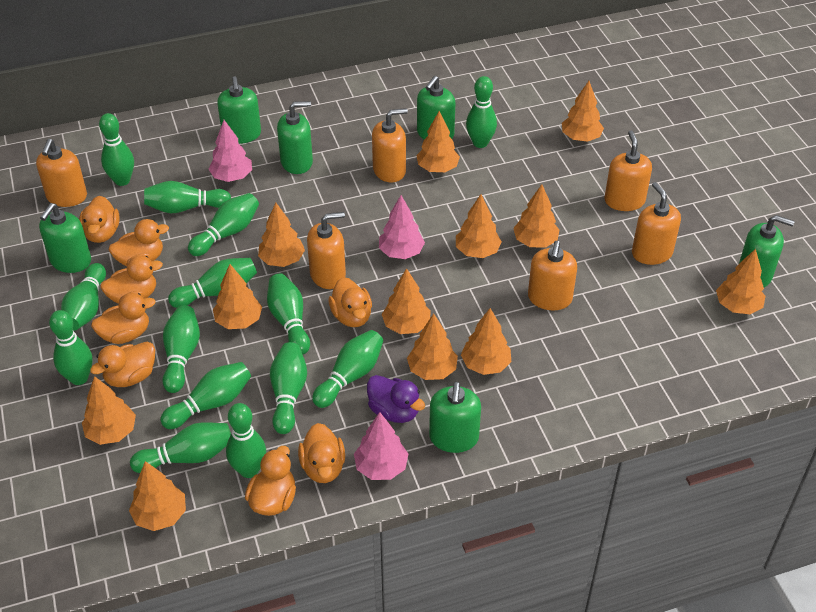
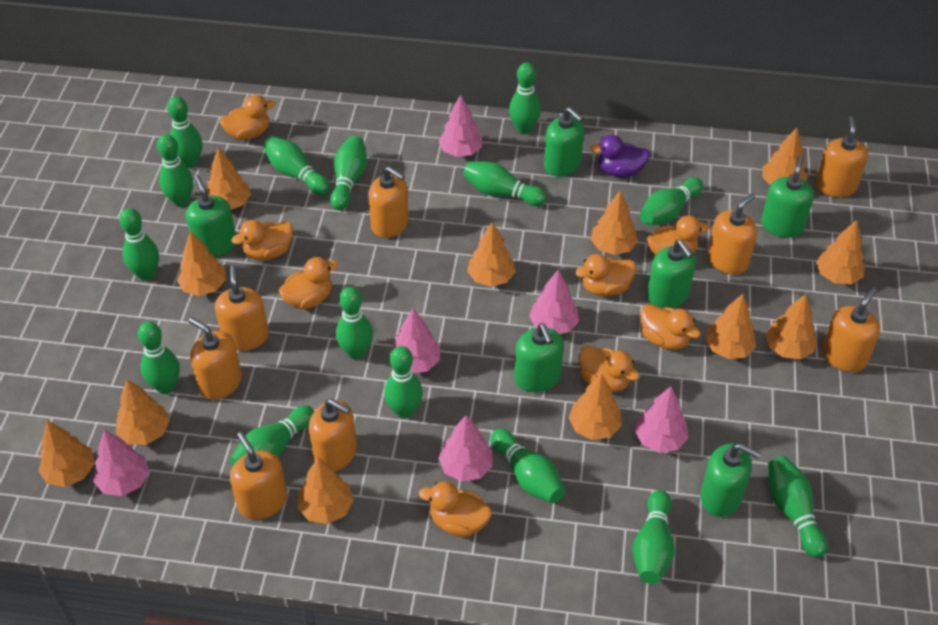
green bowling pin: [49,310,92,385] [61,263,106,331] [99,113,134,186] [130,422,231,473] [144,181,231,213] [160,362,251,429] [163,305,200,393] [168,258,257,308] [188,193,259,256] [226,403,266,478] [267,273,310,354] [270,342,307,434] [312,330,383,408] [466,76,497,148] = 14 -> [119,208,159,281] [138,321,180,394] [157,134,194,207] [167,96,202,168] [230,405,314,467] [263,136,330,195] [330,136,367,210] [336,287,373,360] [384,346,423,419] [463,161,547,206] [491,429,565,504] [509,62,541,134] [632,490,675,584] [640,178,703,225] [768,456,828,558] = 15
orange soap dispenser: [36,139,87,207] [307,212,346,289] [372,108,408,183] [528,241,577,310] [604,131,652,211] [632,182,681,265] = 6 -> [188,317,242,400] [215,265,269,351] [230,432,287,520] [309,399,357,471] [368,166,409,238] [707,193,757,275] [815,116,868,197] [822,288,880,372] = 8
pink tree: [209,120,252,182] [354,412,408,480] [379,195,425,259] = 3 -> [93,429,149,496] [390,308,440,373] [438,94,482,157] [438,415,493,482] [529,270,579,334] [635,386,688,453] = 6

